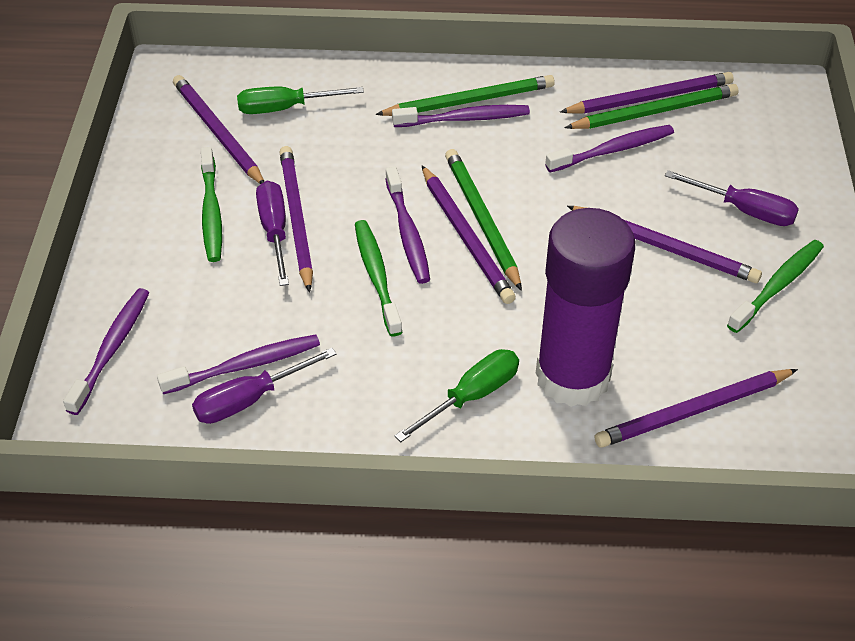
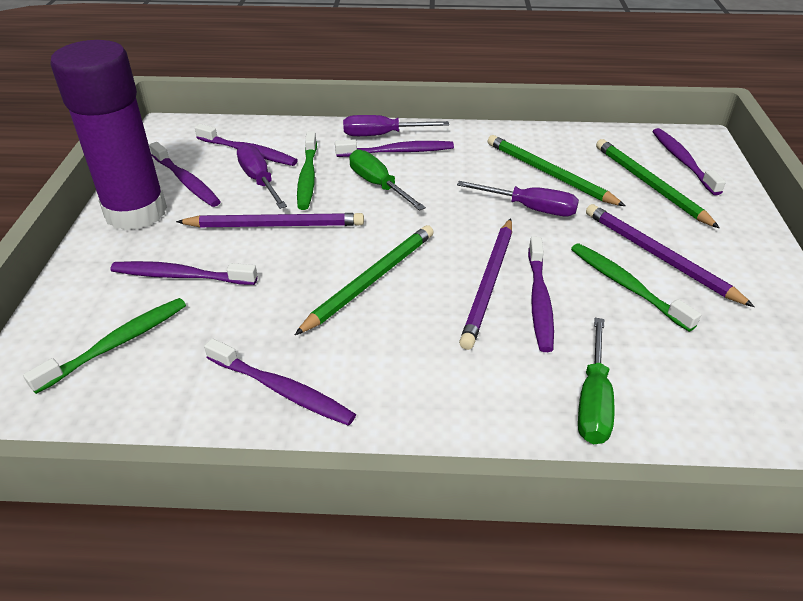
purple pencil: [173,75,264,184] [280,146,313,293] [422,166,516,304] [560,72,734,114] [567,206,762,283] [595,369,798,448] = 6 -> [176,213,364,228] [459,218,512,350] [586,204,755,307] = 3
purple toothbrush: [63,288,149,415] [157,335,320,394] [386,167,430,284] [392,105,530,127] [545,125,674,172] = 5 -> [110,261,257,285] [149,142,221,207] [195,124,298,166] [204,338,356,426] [335,139,454,157] [528,237,554,352] [652,128,726,195] = 7

